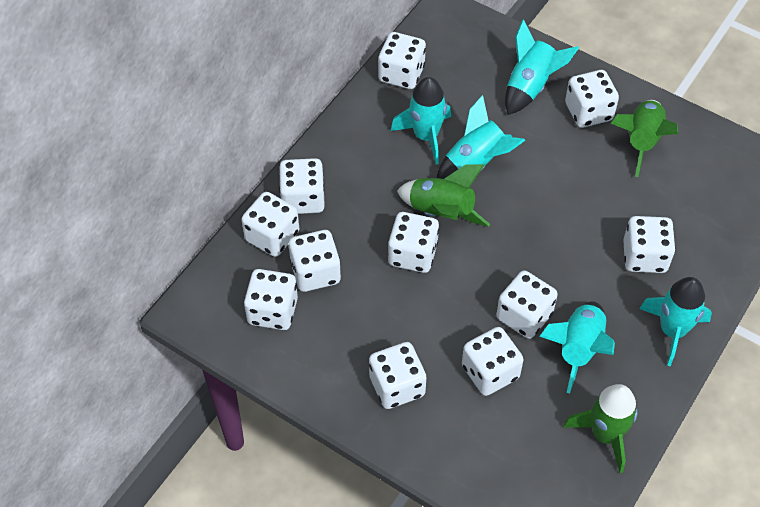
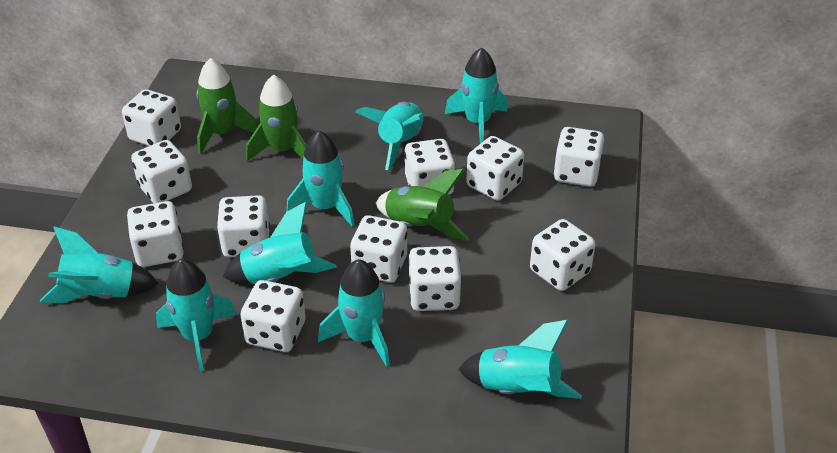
turquoise rocket: [391,77,451,164] [437,95,525,179] [505,20,579,115] [540,301,615,394] [639,277,712,366] = 5 -> [40,227,159,303] [156,258,236,371] [223,202,337,284] [287,130,354,227] [318,259,390,367] [355,102,424,170] [445,47,507,144] [458,320,582,399] = 8

